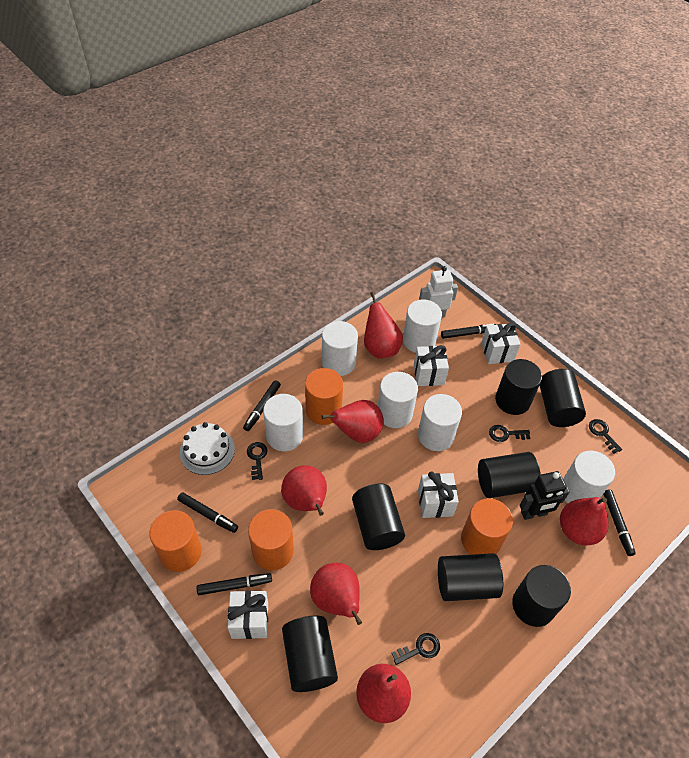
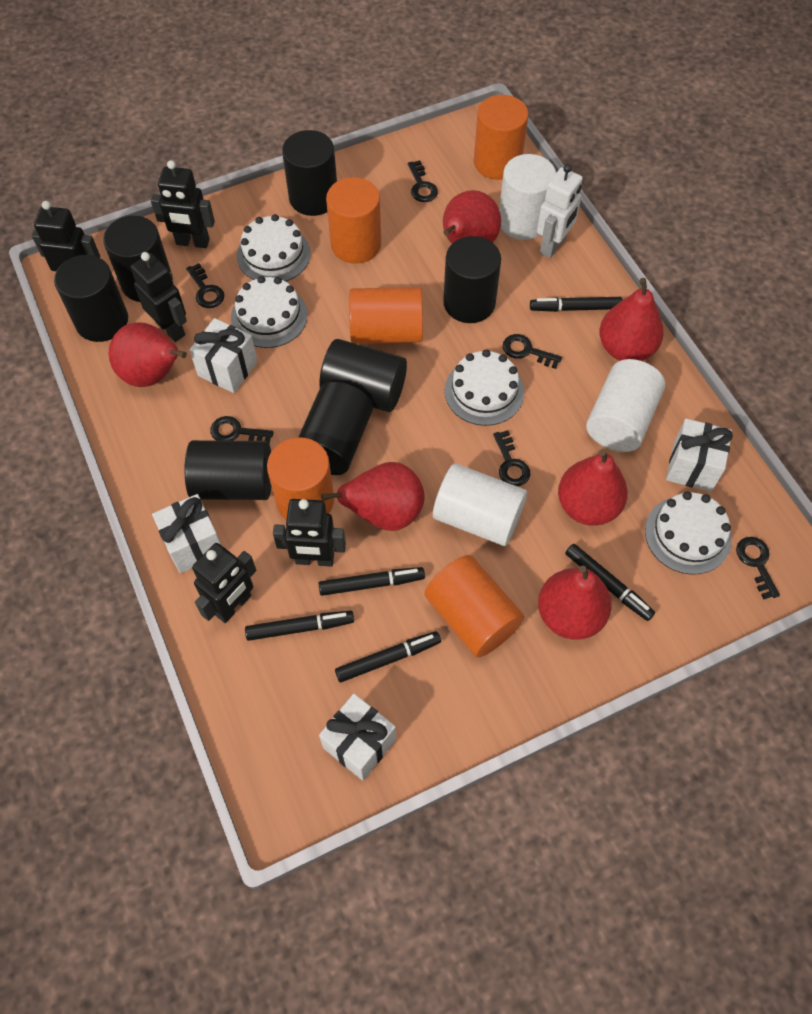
black key: [247,442,267,480] [391,633,440,665] [489,425,530,442] [589,419,622,454] = 4 -> [186,263,225,308] [210,416,274,444] [408,160,438,202] [493,430,530,486] [503,334,562,369] [736,537,780,599] = 6
black robot: [520,471,569,520] = 1 -> [32,201,100,271] [131,252,187,342] [151,160,215,248] [192,543,256,623] [273,499,346,567] = 5
orange cylinder: [150,510,202,572] [248,509,294,570] [305,368,343,425] [461,498,513,555] = 4 -> [267,437,334,520] [326,177,381,264] [349,287,423,344] [424,555,524,658] [474,95,528,180] = 5
white cake: [179,422,235,475] = 1 -> [231,276,307,348] [237,214,311,282] [445,349,524,426] [645,492,732,575] = 4
white cylinder: [263,394,303,451] [322,321,358,376] [378,372,418,428] [403,299,442,353] [418,394,462,451] [563,451,615,503] = 6 -> [433,463,527,546] [499,154,556,240] [586,359,665,452] = 3

